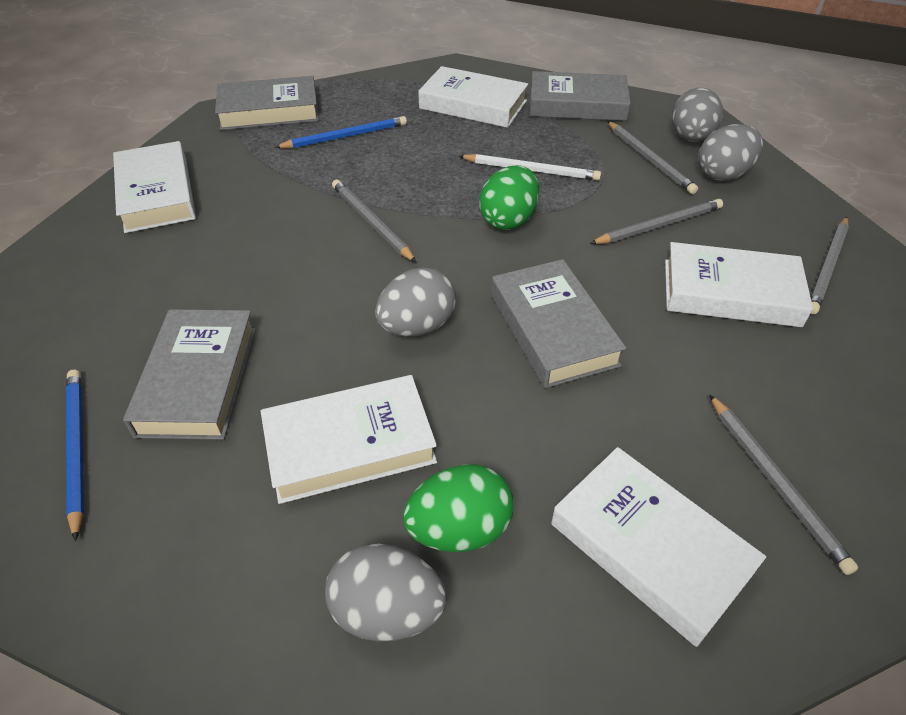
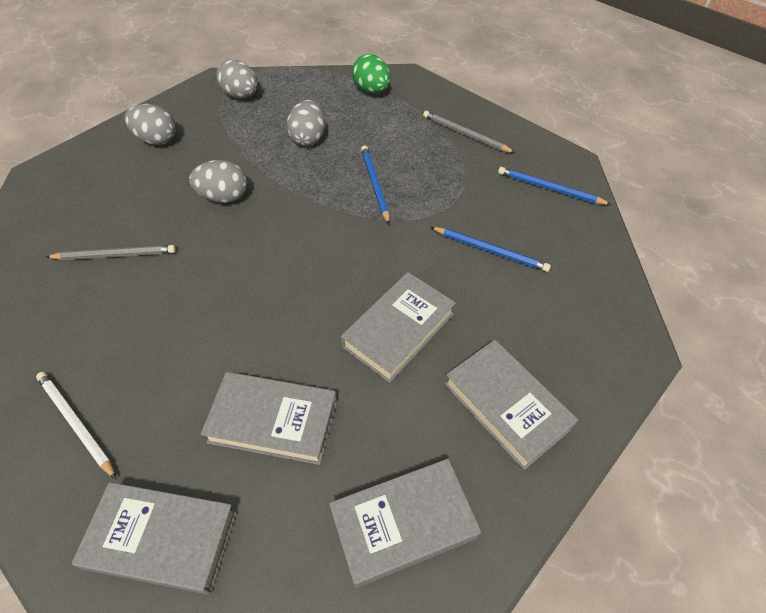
blue pencil: [66,370,84,541] [275,116,407,148] = 2 -> [361,146,390,224] [431,227,551,272] [498,167,612,205] = 3
green egg: [403,464,514,552] [479,165,539,230] = 2 -> [352,54,391,93] = 1
grey book: [123,309,256,440] [215,76,319,130] [491,259,626,388] [530,71,631,121] = 4 -> [72,482,237,595] [201,372,337,465] [329,459,481,588] [341,272,456,383] [444,340,578,470] = 5
grey pencil: [332,180,417,263] [590,199,723,244] [607,121,698,194] [709,394,858,575] [811,217,849,315] = 5 -> [46,245,176,260] [423,111,515,153] = 2
white book: [113,141,196,233] [261,375,437,504] [418,66,528,128] [551,447,766,647] [665,242,813,327] = 5 -> none = 0

